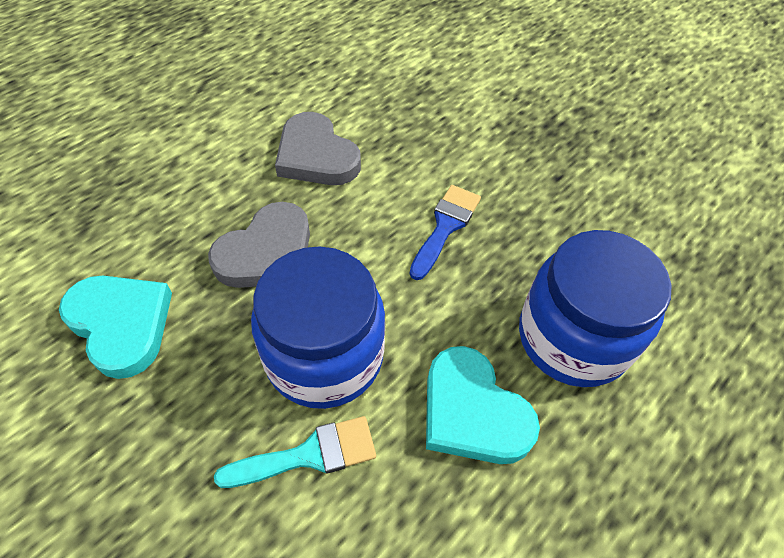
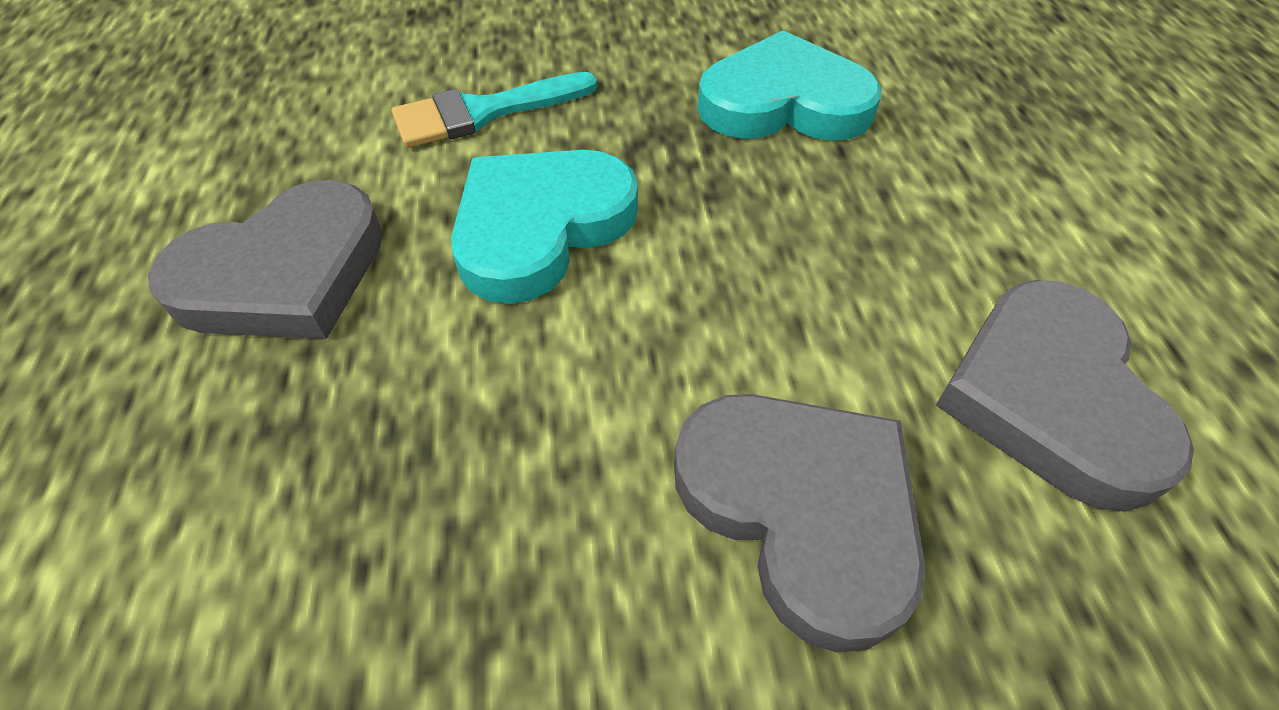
blue brush: [410,185,481,280] = 1 -> none = 0
blue jar: [251,246,385,409] [519,230,671,387] = 2 -> none = 0
grey heart: [208,202,310,288] [275,112,361,185] = 2 -> [148,180,383,339] [674,394,926,652] [936,280,1194,512] = 3

